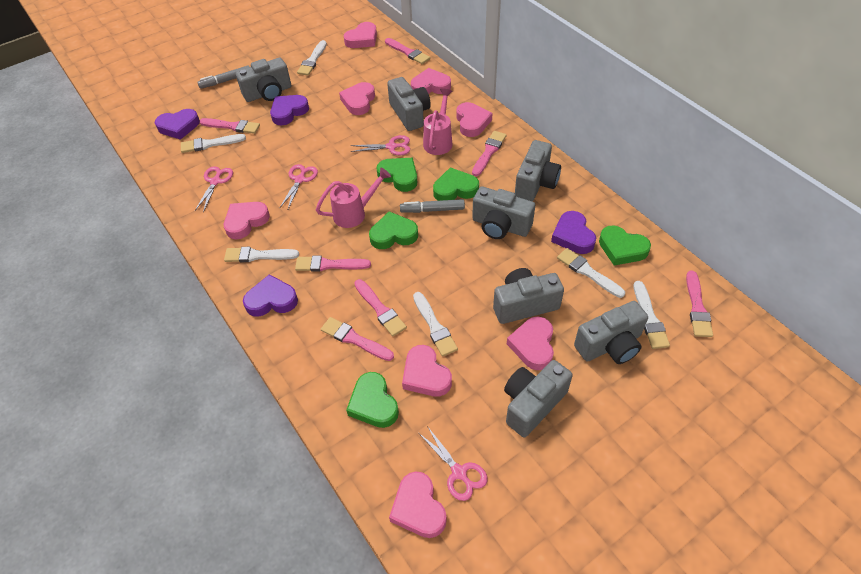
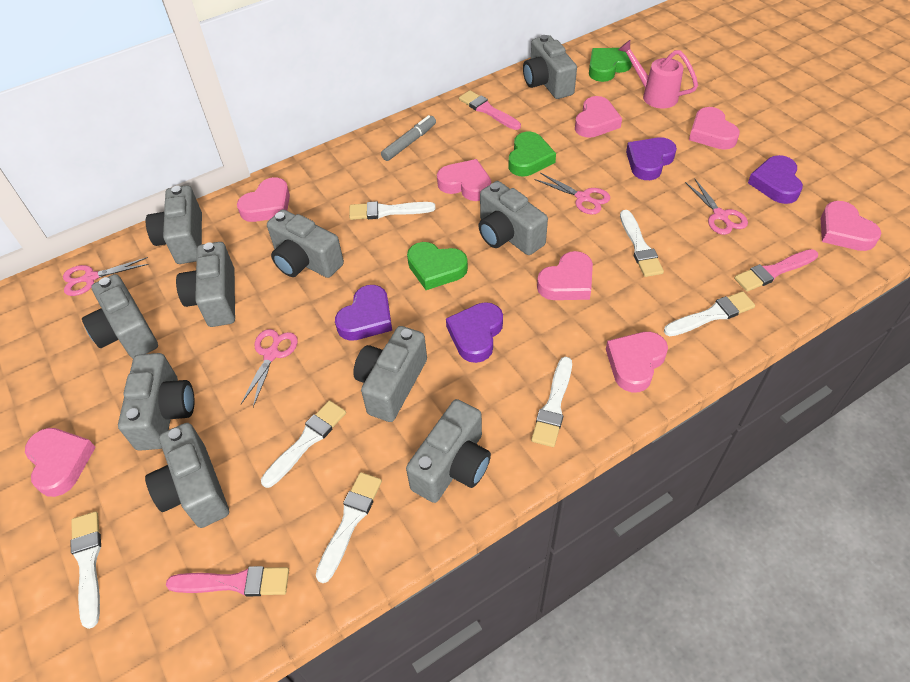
green heart: [346,372,399,428] [369,211,418,249] [376,158,417,192] [433,167,479,201] [599,225,651,265] = 5 -> [407,242,468,290] [509,132,556,176] [589,48,632,82] = 3
grey camera: [236,58,291,102] [387,77,431,131] [472,187,535,239] [493,268,564,324] [504,360,573,437] [515,140,561,201] [574,301,648,364] = 7 -> [82,274,158,358] [118,353,195,451] [145,423,229,528] [146,185,202,264] [176,242,235,327] [267,209,344,278] [353,326,427,422] [406,399,491,503] [479,181,548,255] [523,35,577,99] = 10
grey marker: [197,66,249,89] [400,199,465,213] = 2 -> [381,115,436,161] = 1
pink brush: [200,118,260,134] [295,256,371,272] [321,317,394,361] [354,279,407,336] [385,38,430,64] [472,131,506,176] [686,271,713,337] = 7 -> [166,566,289,596] [459,90,521,130] [734,249,818,292] = 3
pink watering can: [316,168,391,228] [423,89,453,155] = 2 -> [618,40,698,108] = 1
white brush: [181,134,246,153] [224,247,299,262] [297,40,327,76] [413,292,458,357] [557,248,625,298] [634,281,670,349] = 6 -> [70,511,101,629] [261,400,346,488] [316,472,382,583] [349,201,436,220] [531,357,572,447] [620,210,664,277] [664,291,755,336] = 7

